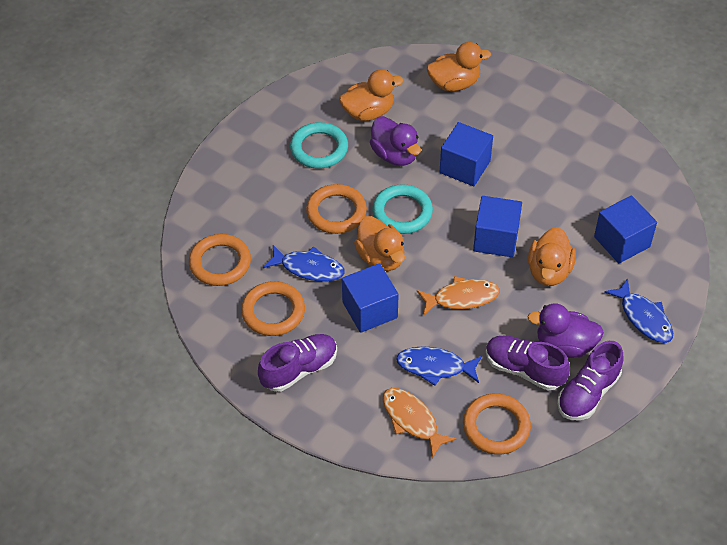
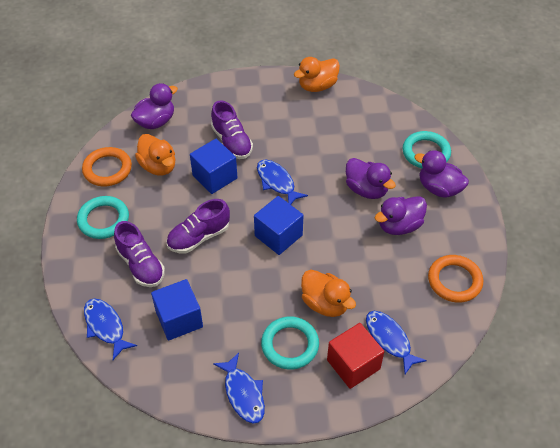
blue cube: [342,263,399,333] [440,122,493,186] [473,196,522,257] [594,196,657,263] = 4 -> [151,279,203,341] [190,139,237,194] [254,196,303,255] = 3
blue fish: [263,245,345,282] [396,346,482,386] [604,278,673,343] = 3 -> [84,298,137,360] [213,353,265,423] [257,160,308,205] [366,311,427,374] = 4
orange duck: [339,70,403,121] [354,216,405,271] [427,42,491,91] [528,227,576,286] = 4 -> [135,134,176,176] [294,57,340,92] [301,270,356,317] = 3
orange fish: [383,388,457,458] [417,276,500,316] = 2 -> none = 0
orange ring: [189,234,251,286] [241,281,305,336] [306,184,367,234] [463,393,531,455] = 4 -> [82,147,132,186] [428,255,483,303] = 2
purple duck: [370,116,421,166] [527,303,604,358] = 2 -> [131,83,178,129] [346,158,396,199] [374,196,427,235] [414,150,469,198] = 4
red cube: none = 0 -> [327,323,384,389] = 1
turquoise ring: [290,122,348,169] [372,184,433,234] = 2 -> [77,196,129,239] [261,317,319,369] [403,131,451,168] = 3

